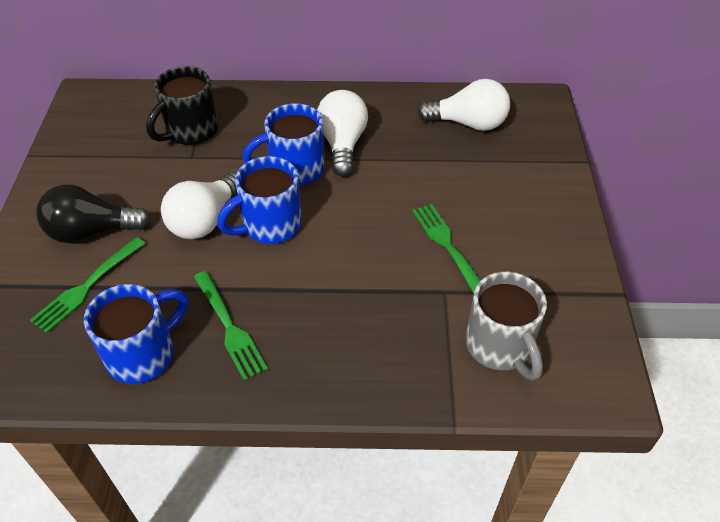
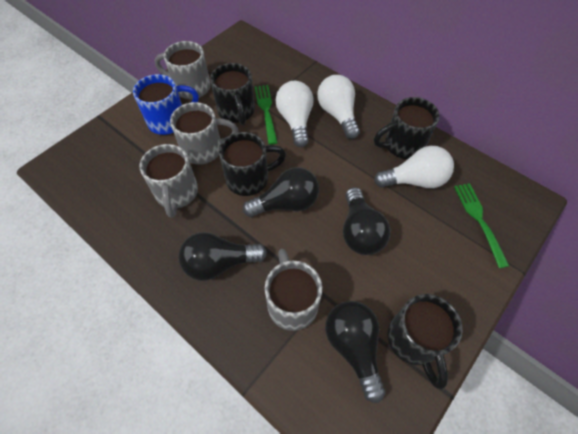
black light bulb: [36,184,151,243] = 1 -> [178,232,267,281] [243,167,319,217] [325,301,386,403] [343,187,391,255] = 4
black mug: [146,66,218,145] = 1 -> [210,63,255,125] [219,132,286,196] [374,97,440,159] [388,294,463,390] = 4
blue mug: [84,284,188,384] [217,156,302,244] [243,103,325,186] = 3 -> [133,74,199,135] = 1
green fork: [30,237,146,333] [194,271,268,381] [412,204,480,294] = 3 -> [255,85,278,145] [454,183,509,268] = 2
grey mug: [465,272,547,381] = 1 -> [140,144,198,218] [154,41,211,99] [170,102,239,164] [265,249,322,331] = 4

